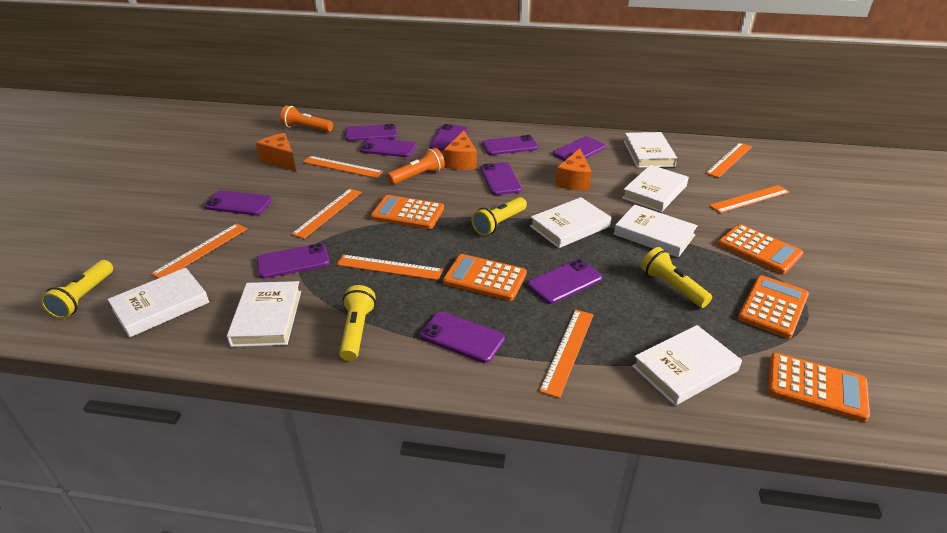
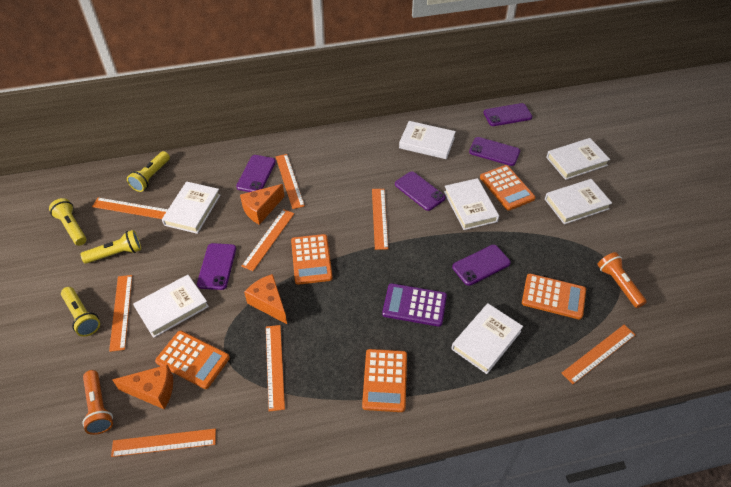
orange ruler: [151,223,247,278] [291,189,362,239] [303,156,383,178] [336,255,443,280] [539,309,594,398] [705,143,752,178] [709,185,790,213] = 7 -> [92,197,168,219] [109,275,132,352] [111,429,216,457] [241,209,295,271] [266,325,285,412] [275,154,305,209] [372,189,388,250] [562,325,636,384] = 8
purple calculator: none = 0 -> [382,283,447,327] = 1
purple phone: [204,190,272,215] [256,243,330,279] [345,124,397,141] [360,138,417,157] [420,312,505,363] [429,124,468,151] [481,162,522,195] [482,135,538,155] [528,259,602,304] [553,137,606,161] = 10 -> [197,243,236,290] [236,155,276,192] [395,172,445,211] [452,245,511,286] [469,137,520,166] [483,103,532,126] = 6

